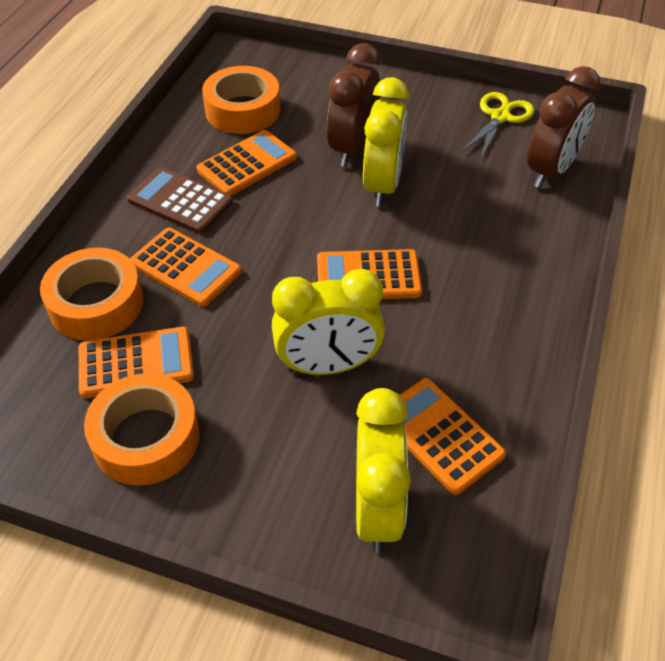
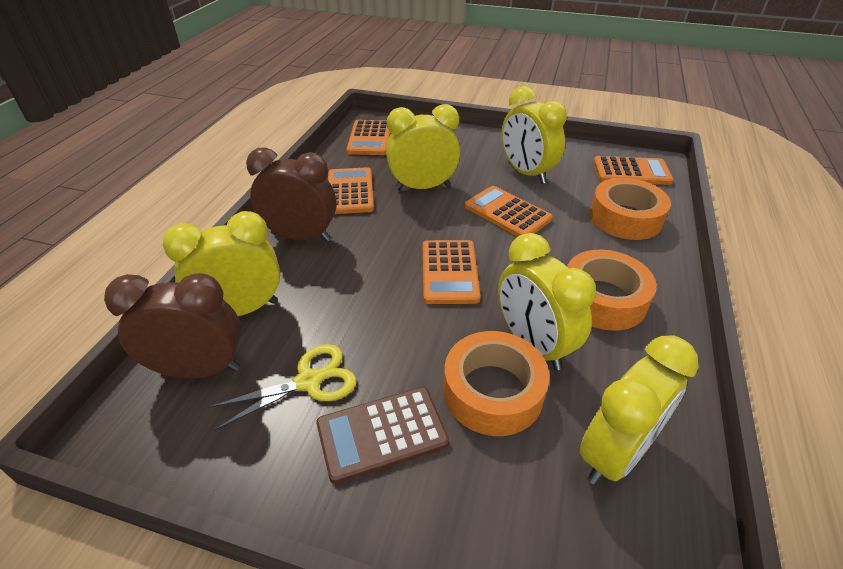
yellow clock: [272,269,385,375] [356,388,411,552] [363,77,409,206] = 3 -> [163,211,280,316] [386,104,460,190] [498,233,596,370] [501,86,567,184] [579,336,698,485] = 5

